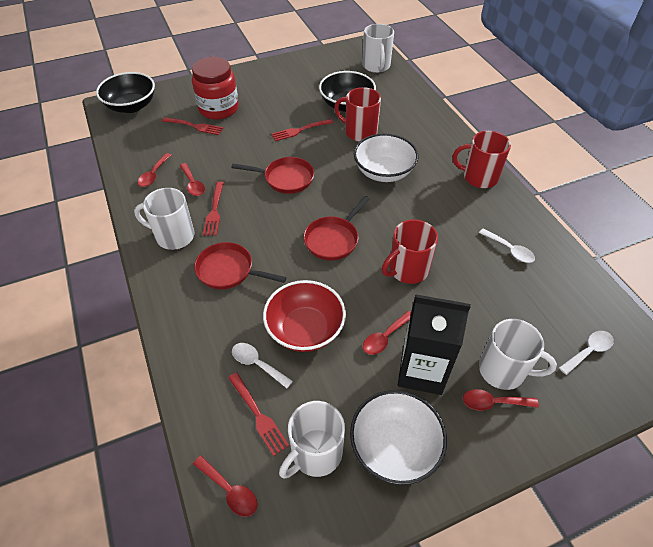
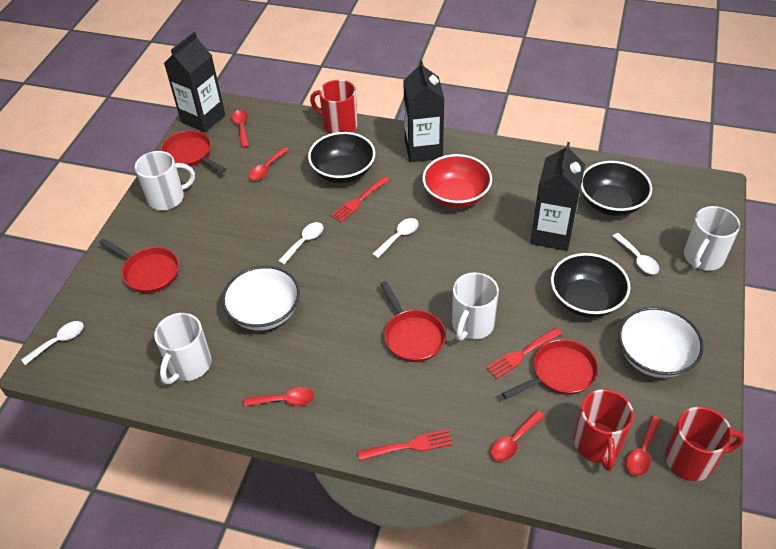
black bowl: [96,72,155,113] [319,71,376,112] = 2 -> [308,132,375,183] [551,253,630,318] [581,161,652,216] = 3
black carton: [398,294,471,395] = 1 -> [164,32,225,133] [403,60,444,162] [530,142,585,251] = 3
red fork: [162,117,223,135] [203,181,224,236] [228,373,289,456] [271,119,333,141] = 4 -> [331,176,390,222] [358,429,453,461] [486,328,562,379] = 3
red jar: [192,57,239,120] = 1 -> none = 0
red pan: [194,242,287,289] [232,157,314,194] [304,196,370,260] = 3 -> [99,238,179,293] [161,130,226,173] [380,281,446,362] [502,339,598,399] = 4
white spoon: [232,343,293,388] [479,228,535,263] [559,331,614,375] = 3 -> [21,321,84,365] [278,222,323,265] [372,218,419,258] [612,233,659,274] = 4

